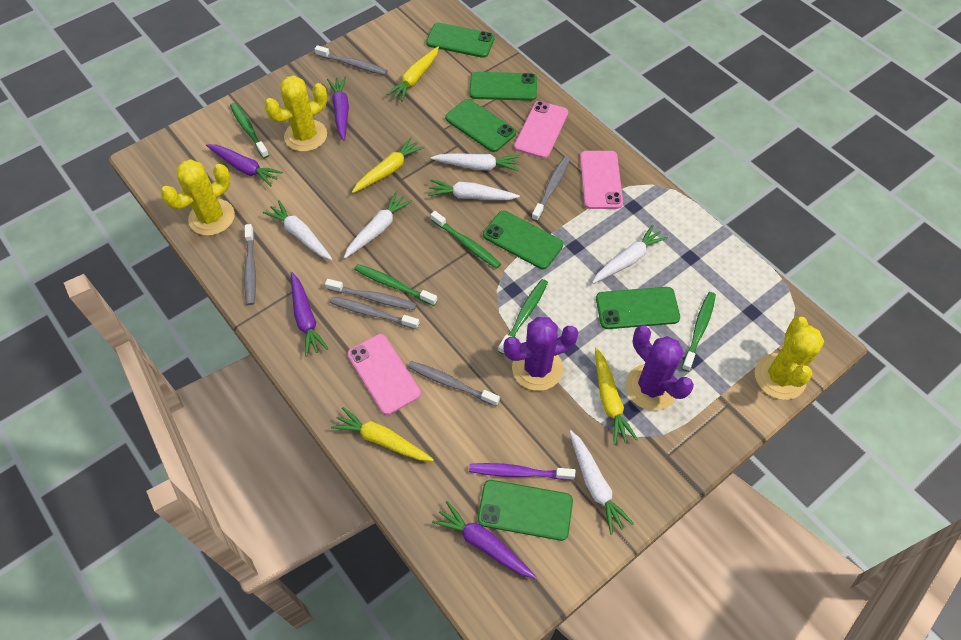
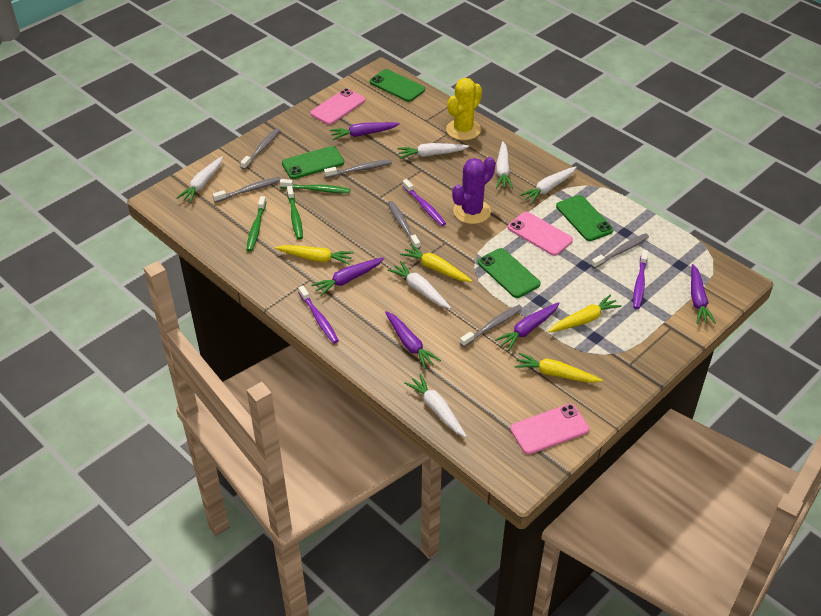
green phone: [426,23,495,58] [445,99,516,152] [470,72,537,101] [478,480,573,541] [483,211,563,269] [596,287,680,329] = 6 -> [282,146,344,179] [370,69,425,102] [478,248,541,298] [556,195,613,241] = 4
green toothbrush: [230,103,269,159] [354,264,437,306] [431,211,501,269] [498,279,548,354] [682,292,716,372] = 5 -> [246,196,266,251] [280,179,350,193] [287,186,303,240] = 3
purple cactus: [503,317,579,391] [626,326,694,411] = 2 -> [452,157,495,224] = 1
purple carrot: [206,144,283,187] [291,272,329,357] [327,77,349,141] [432,501,536,579] = 4 -> [311,257,384,296] [330,122,400,140] [385,311,441,369] [495,302,560,351] [691,264,716,324] = 5
purple toothbrush: [469,463,576,480] = 1 -> [298,286,339,344] [403,179,446,226] [633,250,648,309] = 3
yellow cactus: [161,159,235,236] [264,76,327,152] [755,317,824,400] = 3 -> [446,78,482,140] = 1

